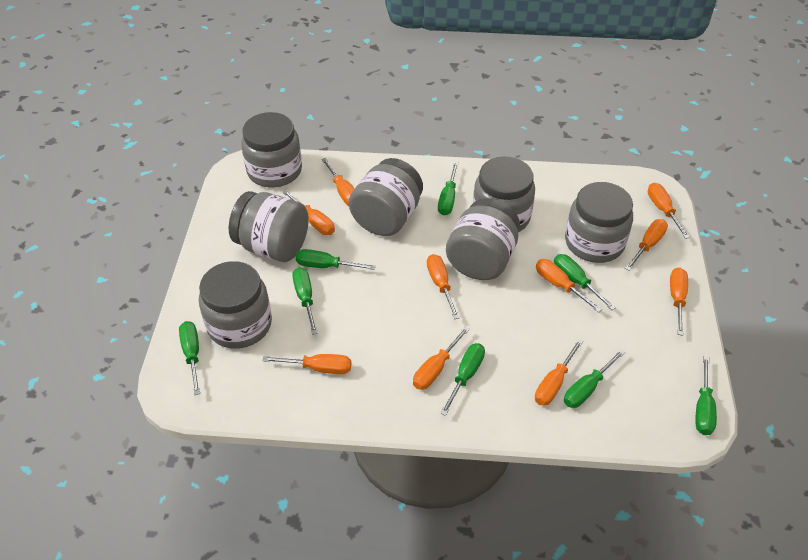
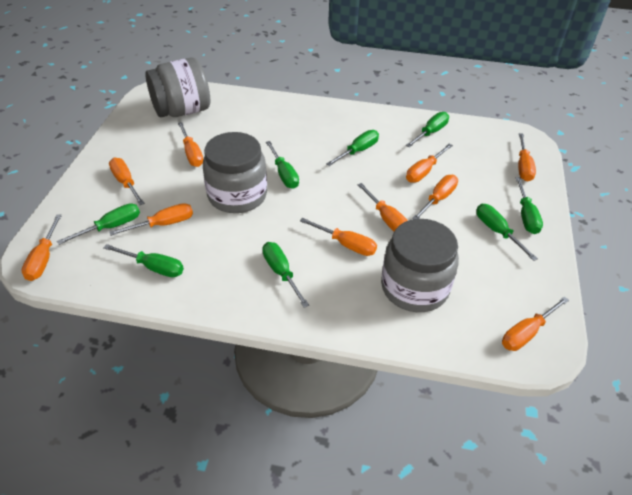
grey jar: [199,261,272,349] [229,191,309,262] [241,112,302,188] [349,158,423,236] [446,198,520,280] [473,157,535,232] [565,182,633,263] = 7 -> [145,58,210,117] [203,132,267,213] [381,219,459,312] = 3

